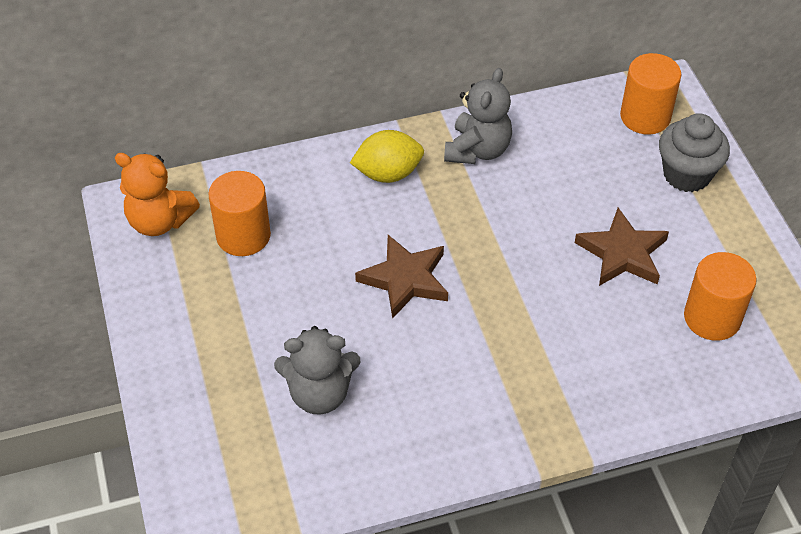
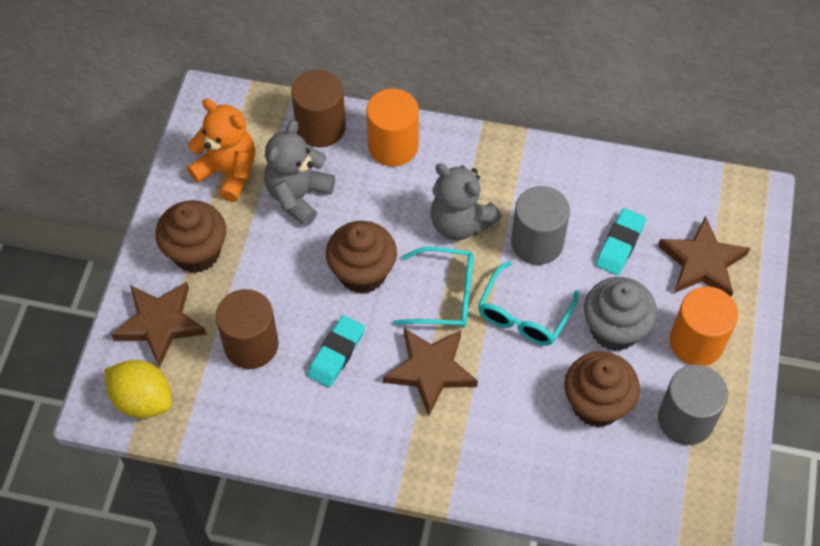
brown cupcake: none = 0 -> [155,200,226,273] [326,221,397,294] [564,351,640,427] = 3
brown cylinder: none = 0 -> [216,289,279,369] [291,70,346,147] = 2
brown star: [355,235,448,319] [575,208,669,286] = 2 -> [111,282,206,368] [383,328,478,416] [658,216,750,297] = 3
grey cylinder: none = 0 -> [511,186,570,265] [658,365,728,445] = 2
orange cylinder: [208,171,271,256] [620,53,681,135] [684,252,757,341] = 3 -> [366,89,419,166] [670,287,738,366] = 2
turquoise eraser: none = 0 -> [308,315,365,387] [596,208,646,275] = 2
turquoise glasses: none = 0 -> [393,247,474,328] [478,261,579,345] = 2

